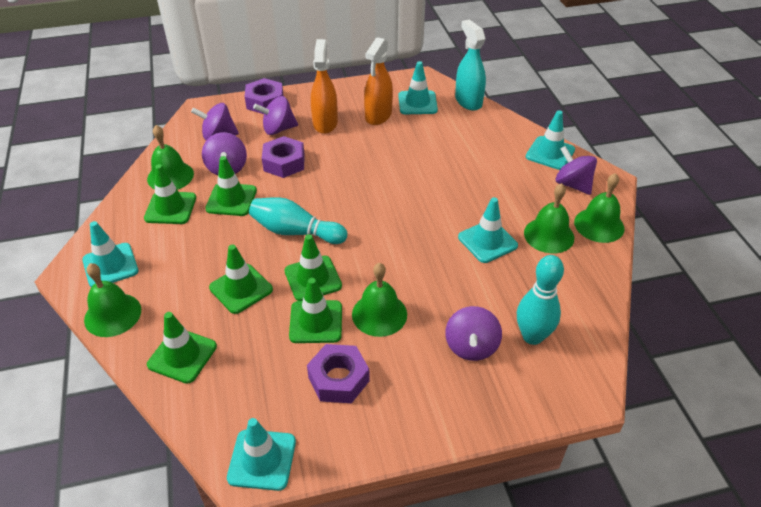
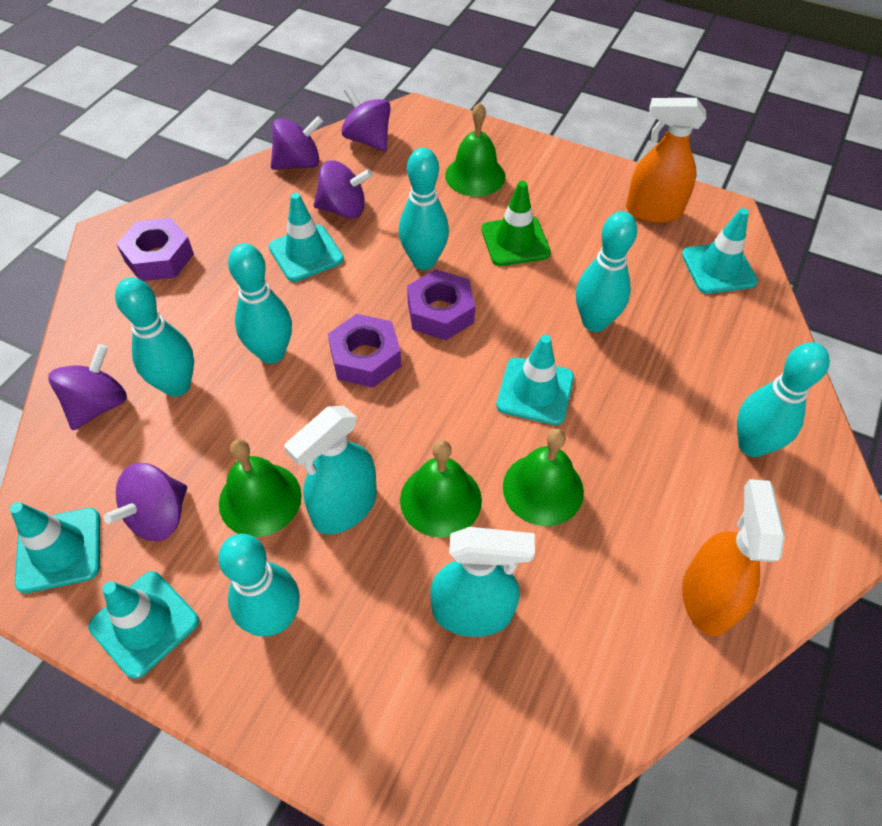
green bell: [84,263,141,337] [147,125,194,190] [352,263,407,337] [524,183,574,253] [574,173,625,243] = 5 -> [219,439,302,537] [400,440,482,538] [445,102,506,197] [503,429,584,526] = 4
green traffic cone: [144,164,196,224] [147,312,217,384] [205,156,257,216] [209,245,273,314] [284,234,342,301] [289,278,342,343] = 6 -> [481,181,551,266] = 1
turquoise bowling pin: [249,197,347,244] [517,255,564,345] = 2 -> [115,277,194,397] [218,534,300,636] [228,243,292,364] [399,148,449,270] [576,211,637,332] [737,342,830,457] = 6
turquoise spray bottle: [455,20,486,111] = 1 -> [284,406,377,534] [430,527,535,637] = 2

